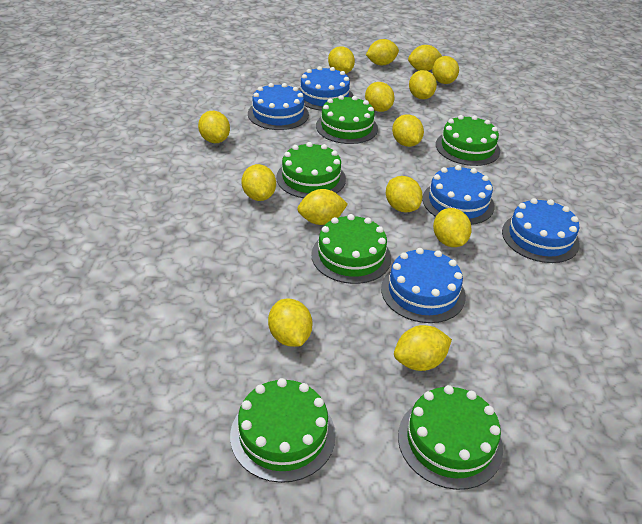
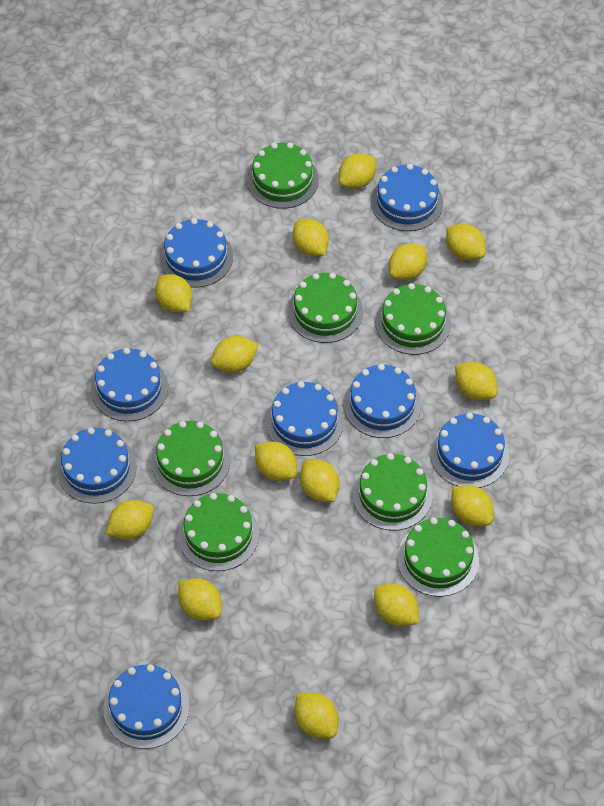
blue cake: [248,83,309,130] [299,66,353,111] [381,248,466,323] [422,165,495,225] [502,198,580,263] = 5 -> [57,427,137,504] [91,348,168,421] [103,664,190,749] [159,218,233,288] [266,381,344,456] [344,364,421,438] [371,164,443,231] [430,413,509,488] = 8
green cake: [230,378,336,483] [276,142,346,198] [311,214,391,284] [316,95,378,144] [398,385,503,490] [436,115,500,166] = 6 -> [151,421,230,496] [178,493,259,571] [247,142,319,209] [288,272,363,343] [352,453,433,531] [375,283,451,355] [397,517,479,597] = 7

